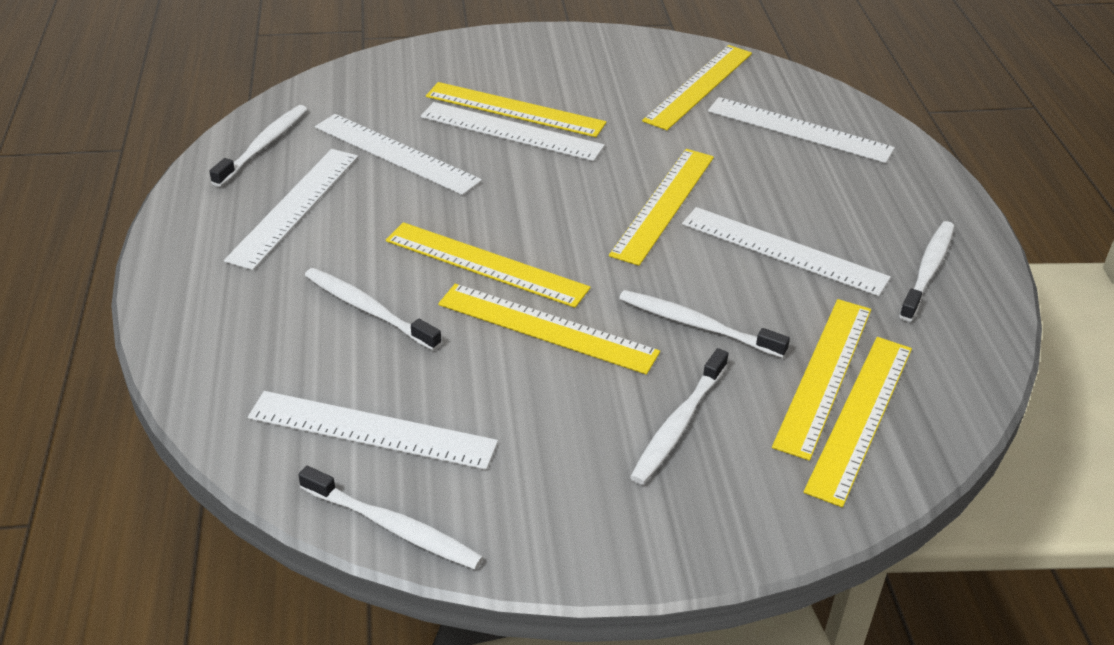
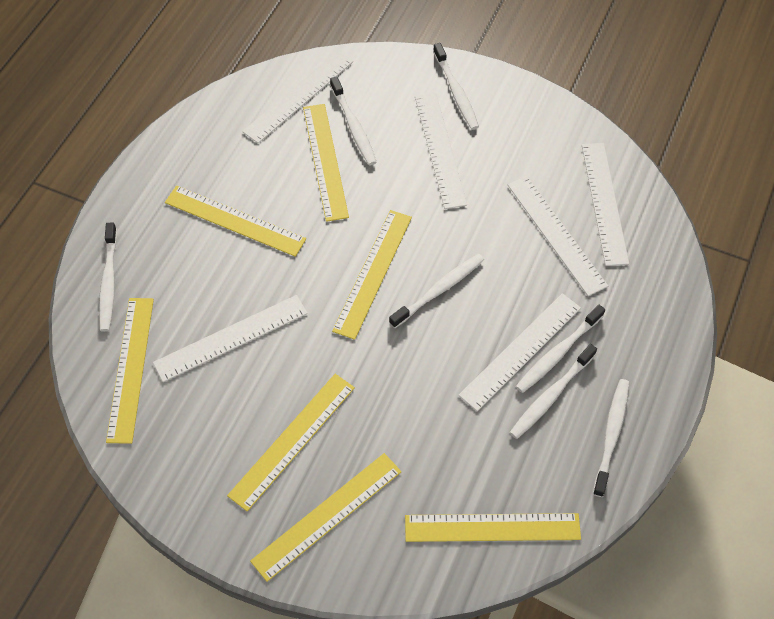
white toothbrush: [209,105,307,187] [298,466,484,570] [305,268,442,351] [619,290,790,358] [630,348,728,485] [899,221,954,322] = 6 -> [99,222,117,332] [330,76,377,166] [389,254,484,328] [433,43,479,130] [509,344,597,439] [516,305,605,393] [593,379,629,497] = 7

